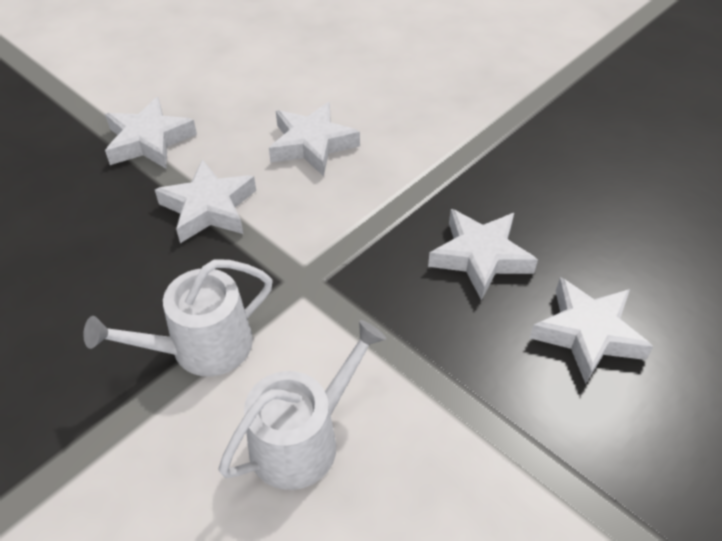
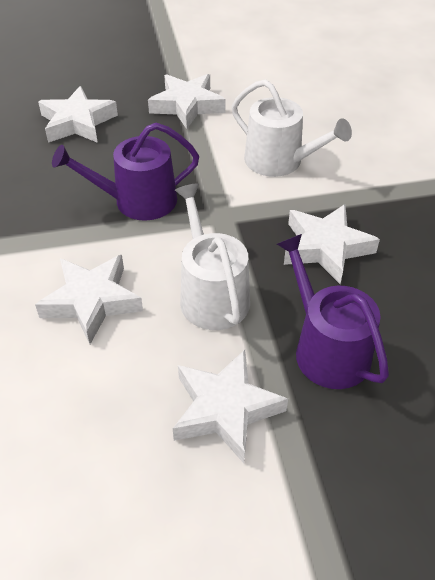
purple watering can: none = 0 -> [52,123,199,221] [277,234,389,389] = 2

